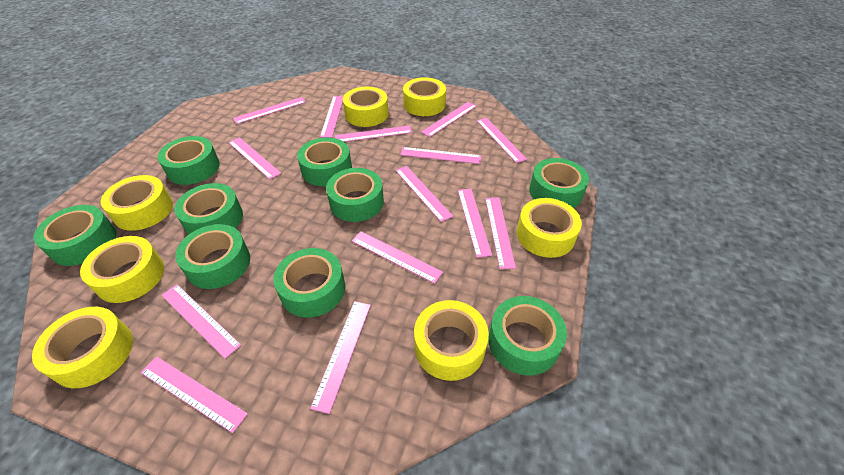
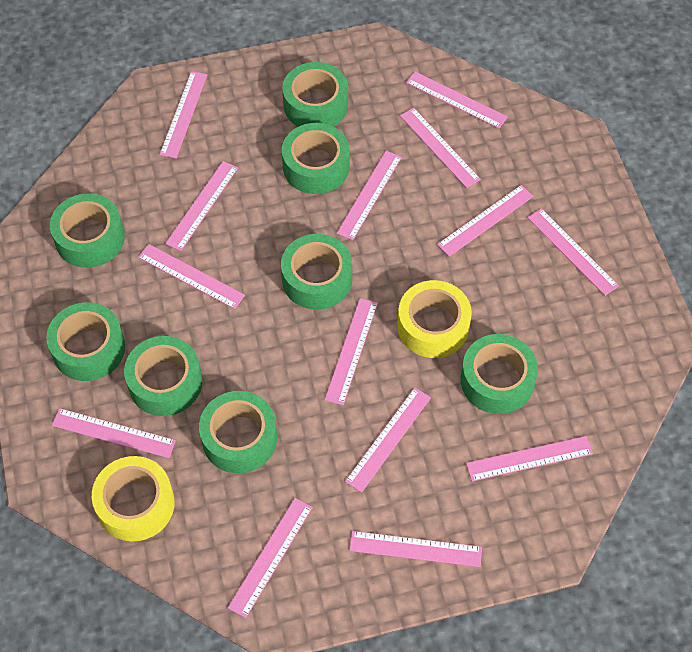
green tape: [34,205,116,266] [157,136,220,185] [175,183,243,235] [175,224,250,289] [273,248,345,318] [297,137,352,186] [326,168,384,222] [488,296,567,376] [529,158,589,208] = 9 -> [46,302,125,381] [50,193,125,268] [124,336,202,416] [199,391,277,473] [281,234,352,310] [282,62,348,127] [282,123,350,194] [461,334,538,414] = 8
yellow tape: [32,307,133,388] [80,236,164,303] [101,175,173,231] [343,87,388,127] [403,77,446,116] [414,300,489,381] [517,198,582,258] = 7 -> [92,456,175,541] [397,280,472,358] = 2

